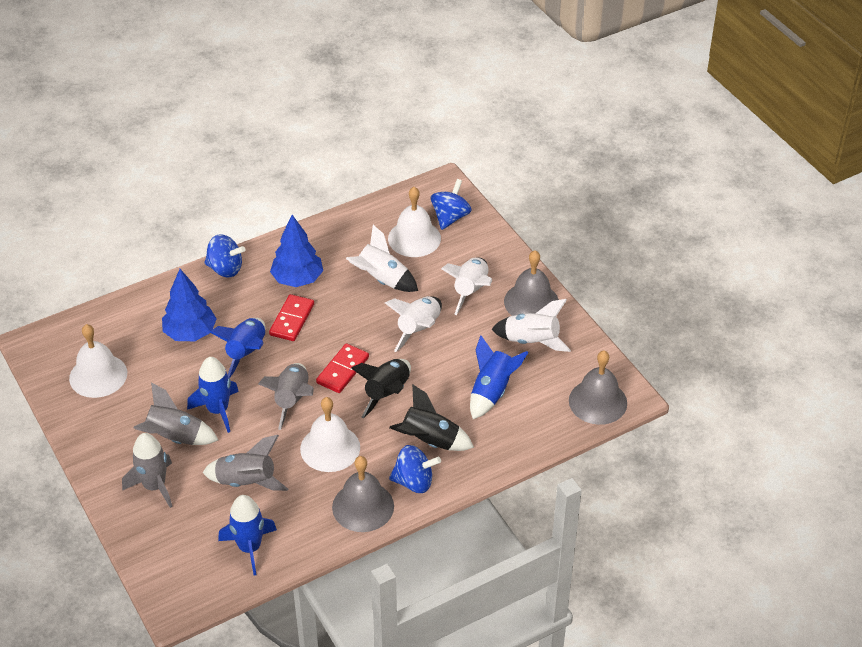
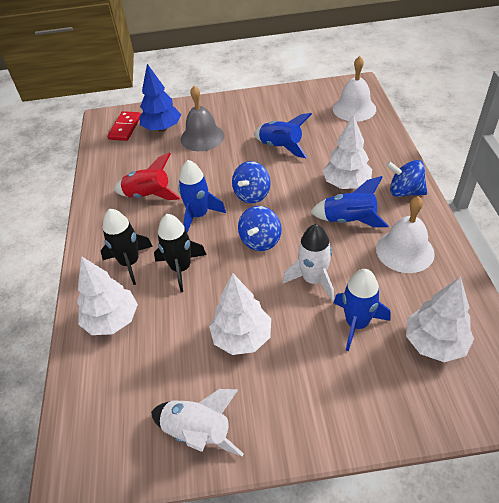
blue tree: [162,269,217,341] [270,215,323,287] = 2 -> [139,64,181,132] = 1
grey bell: [332,456,394,532] [504,250,559,316] [569,351,627,425] = 3 -> [181,86,225,151] = 1
grey rocket: [122,433,172,508] [134,383,218,445] [202,435,288,491] [258,363,314,430] = 4 -> none = 0
red domino: [269,294,314,341] [316,343,369,393] = 2 -> [107,111,141,141] = 1
red rocket: none = 0 -> [114,152,181,200] = 1
white bell: [69,324,127,398] [300,397,360,472] [388,187,441,257] = 3 -> [333,56,376,122] [376,196,435,273] = 2
white rocket: [346,225,418,292] [385,296,442,352] [441,258,492,315] [492,299,571,352] = 4 -> [151,389,244,456] [283,224,334,301] = 2
white tree: none = 0 -> [77,256,138,335] [209,273,271,355] [322,115,372,189] [406,277,474,362] = 4

